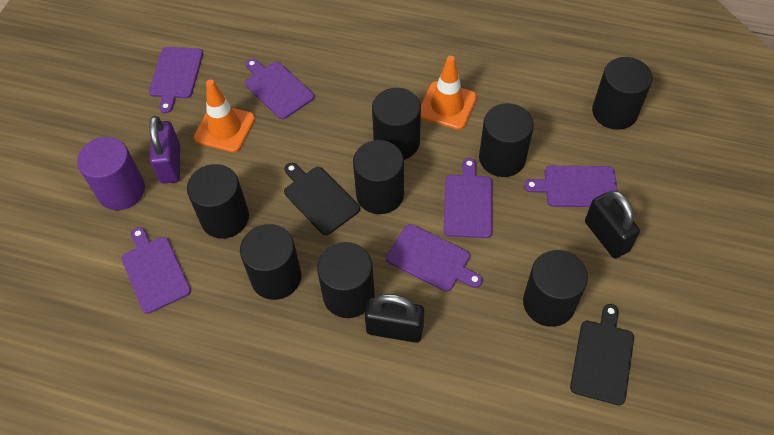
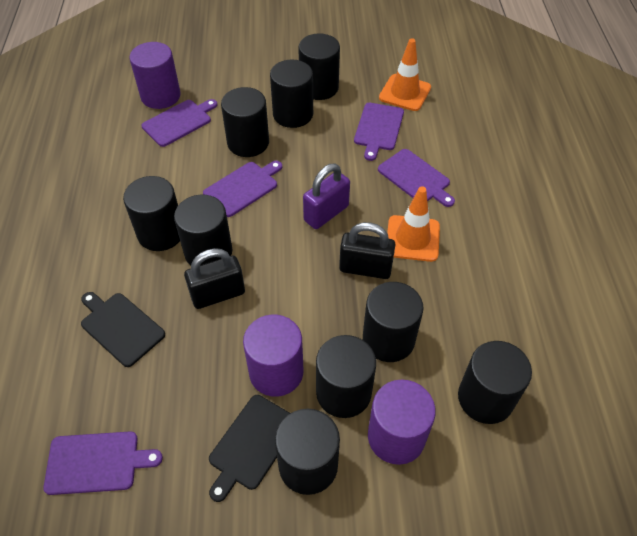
black cylinder: [187,164,249,239] [240,224,301,300] [317,242,375,318] [353,140,404,214] [372,88,421,160] [479,103,534,177] [523,250,588,327] [592,57,652,130] = 8 -> [123,176,180,251] [174,195,232,265] [221,87,269,157] [270,59,313,128] [275,409,340,495] [298,33,340,100] [316,335,376,418] [363,282,424,362] [458,341,532,424] = 9
purple cutting board: [121,227,191,314] [149,47,203,113] [245,59,314,119] [386,224,483,292] [443,158,493,238] [524,166,619,207] = 6 -> [43,431,163,495] [141,99,217,147] [203,161,282,217] [354,103,404,161] [378,149,455,207] = 5
purple cylinder: [77,137,145,210] = 1 -> [130,42,181,109] [243,315,303,397] [368,380,436,465] = 3

